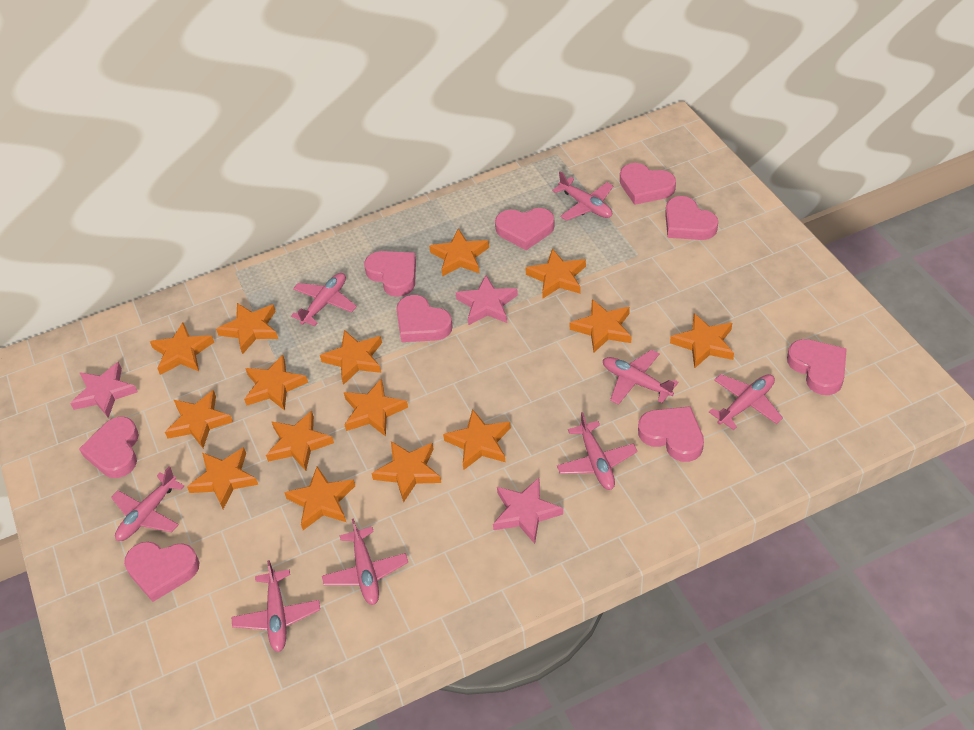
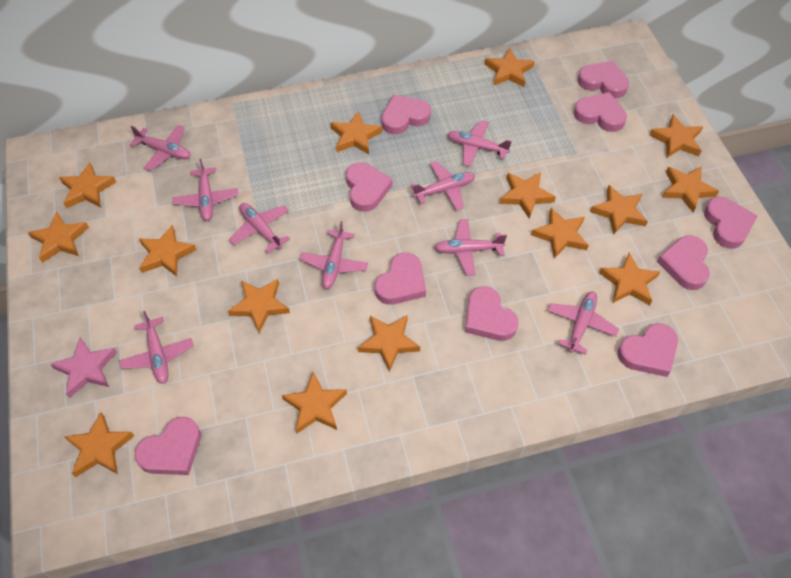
pink heart: [79,417,139,478] [124,542,199,602] [364,251,416,297] [396,295,453,342] [495,208,555,250] [620,163,676,205] [638,406,704,462] [665,196,718,240] [787,339,847,395] = 9 -> [135,417,201,475] [346,162,392,212] [375,253,426,305] [381,95,431,135] [465,287,518,341] [574,92,627,132] [577,60,629,98] [618,323,678,377] [657,235,710,290] [704,197,757,249] = 10
pink plane: [111,466,184,541] [232,560,320,652] [291,273,357,326] [322,518,408,605] [552,171,613,221] [557,412,638,490] [603,350,678,405] [709,374,783,430] = 8 -> [119,311,194,384] [130,125,191,171] [172,158,238,221] [229,203,290,253] [300,221,368,289] [411,161,475,211] [434,219,507,276] [447,120,512,167] [547,291,619,355] = 9
pink star: [70,362,138,418] [455,275,518,326] [493,478,563,544] = 3 -> [50,337,117,398] = 1

